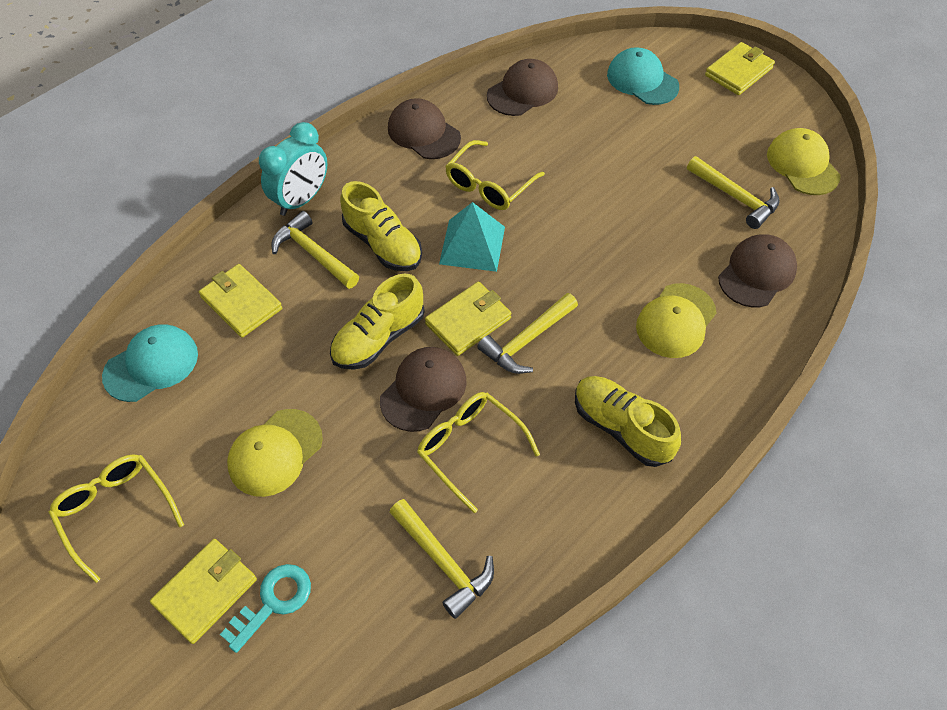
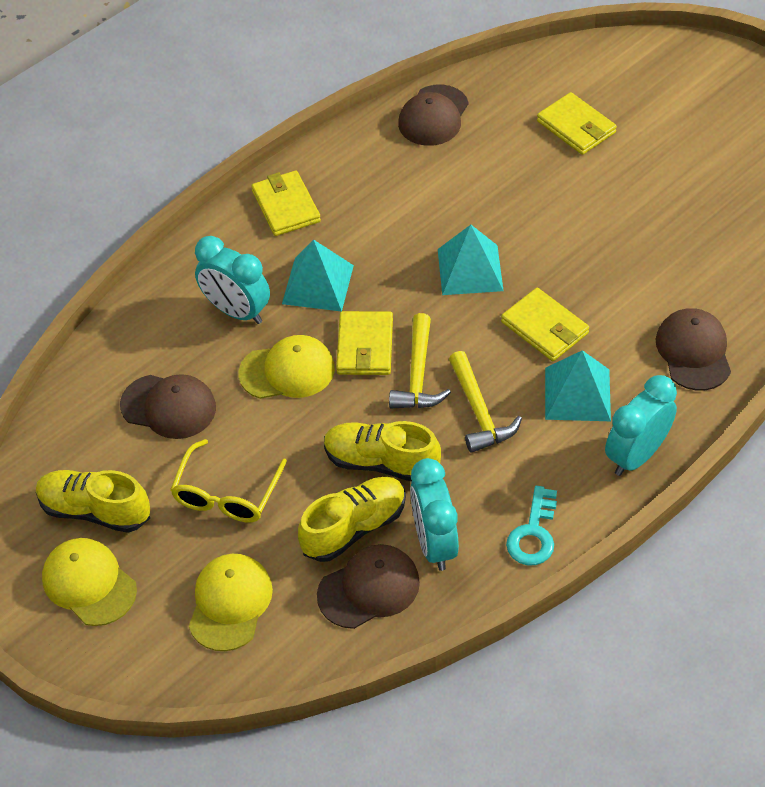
turquoise cap: [102,324,198,402] [607,47,679,105] = 2 -> none = 0
turquoise clock: [259,122,327,216] = 1 -> [195,236,270,324] [410,458,459,571] [605,375,677,476] = 3
turquoise pyramid: [439,202,505,272] = 1 -> [282,239,354,311] [438,225,504,295] [545,350,611,421] = 3
yellow glasses: [48,454,184,583] [417,392,540,513] [445,140,545,210] = 3 -> [170,439,287,522] = 1
yellow hammer: [272,211,359,289] [389,499,494,619] [477,293,578,374] [687,156,780,229] = 4 -> [389,313,451,408] [449,351,522,453] = 2

